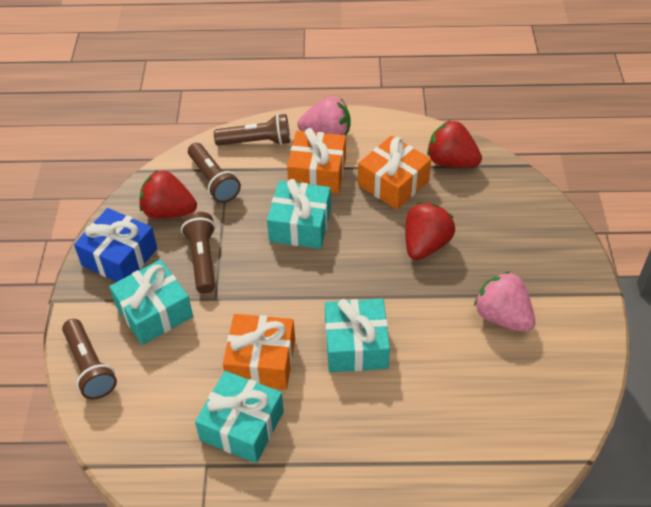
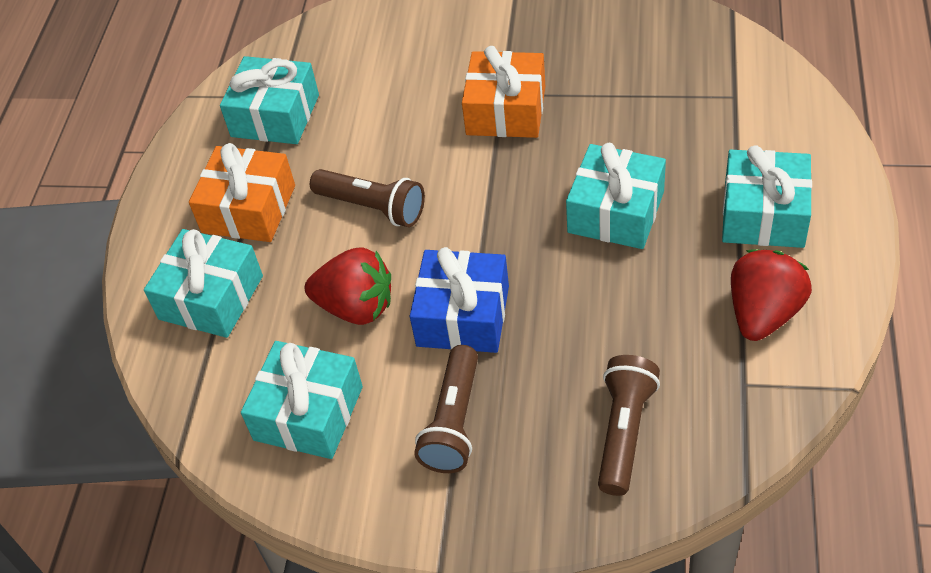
brown flashlight: [62,319,117,399] [181,212,215,294] [188,143,241,203] [214,114,290,146] = 4 -> [310,169,425,227] [414,345,478,473] [598,355,660,496] = 3
orange gift: [223,314,295,390] [287,128,346,194] [358,136,431,209] = 3 -> [189,143,295,242] [462,46,545,138] = 2
pink strawberry: [298,96,350,135] [474,271,535,332] = 2 -> none = 0
red strawberry: [139,170,197,219] [405,203,455,260] [427,120,482,168] = 3 -> [305,247,391,325] [731,249,812,341] = 2
turquoise gift: [109,260,193,345] [195,371,284,463] [267,179,331,249] [325,299,390,372] = 4 -> [144,229,263,338] [220,56,319,144] [241,341,363,459] [566,143,666,249] [722,145,812,248] = 5

